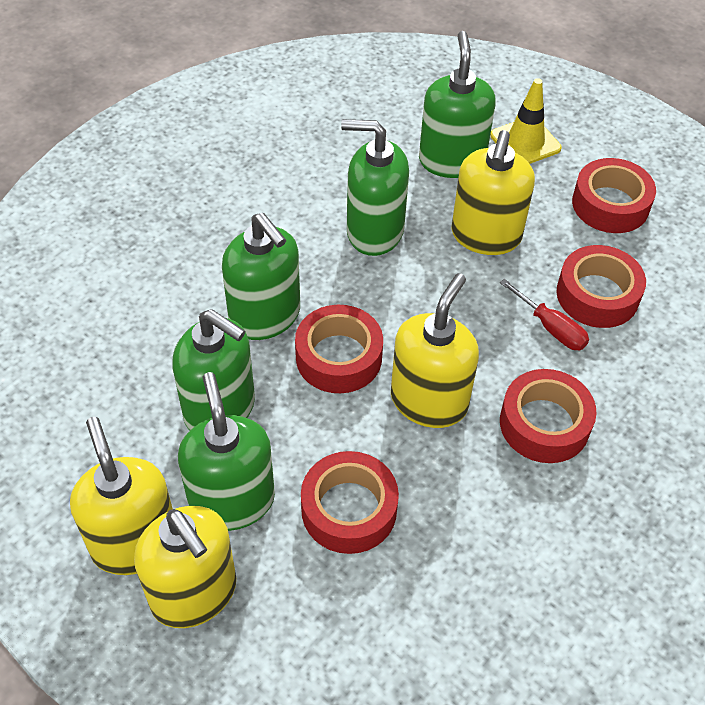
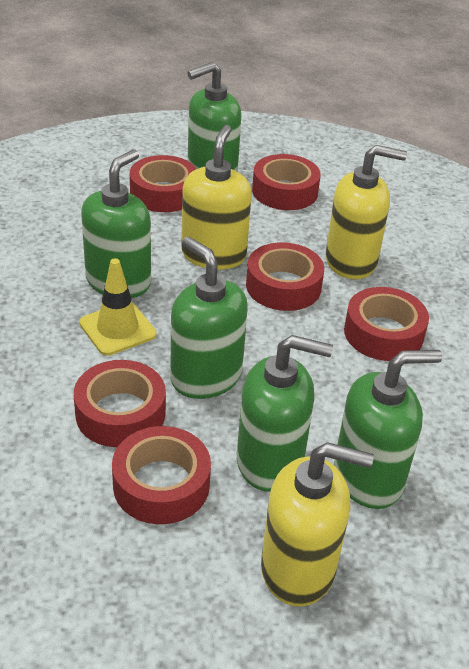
red screwdriver: [500,279,589,350] = 1 -> none = 0
red tape: [295,305,383,393] [301,451,399,554] [500,369,597,463] [557,245,646,328] [572,158,656,233] = 5 -> [74,360,166,447] [112,426,211,524] [130,155,196,212] [246,242,324,311] [252,154,321,210] [344,287,429,361] = 6
yellow soap dispenser: [70,417,173,575] [134,506,236,628] [391,273,479,428] [451,130,535,255] = 4 -> [181,125,252,270] [261,442,374,606] [326,145,407,279] = 3

